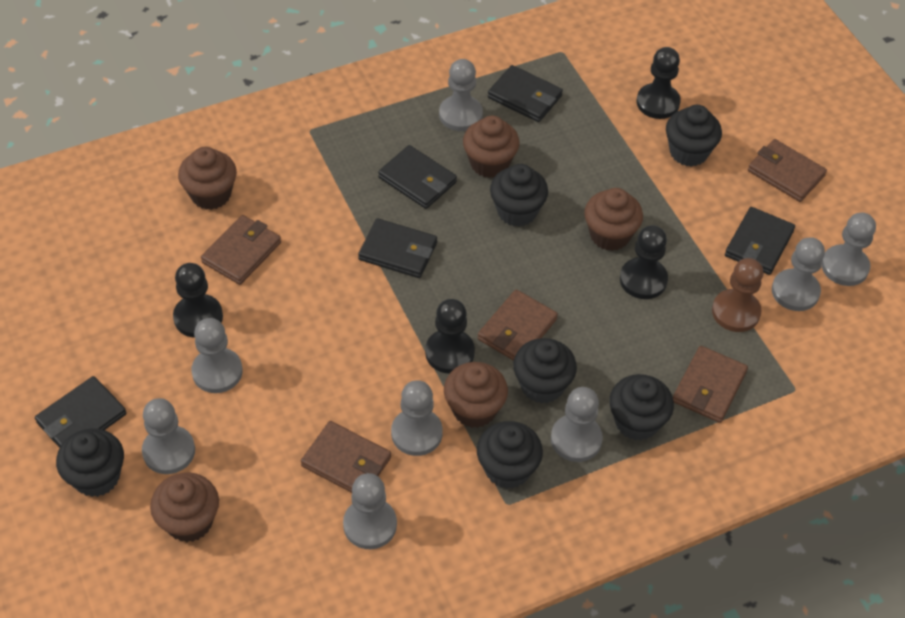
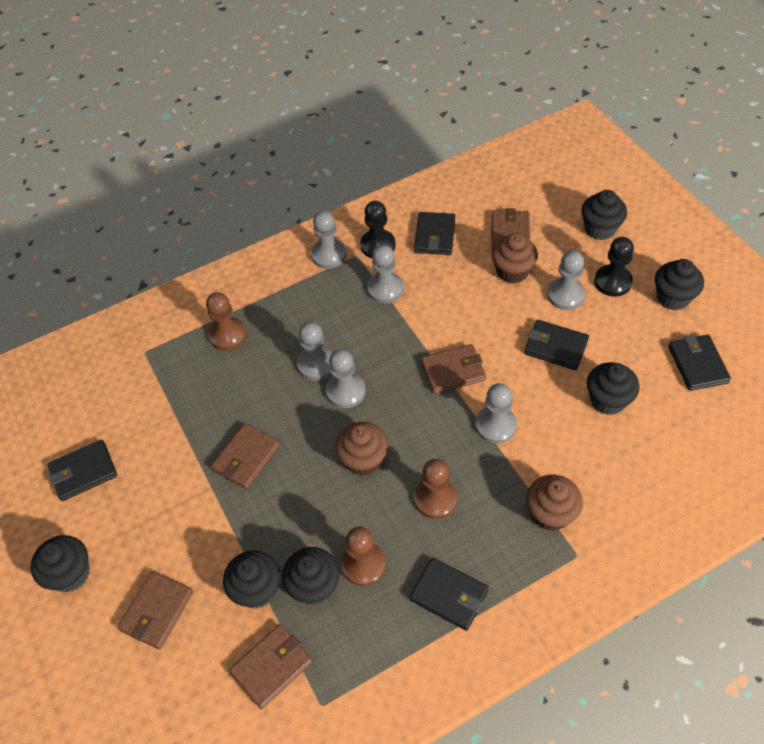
black pawn: [173,263,223,338] [425,299,475,374] [620,225,668,299] [637,47,681,119] = 4 -> [360,201,396,258] [594,237,634,297] = 2
brown cupcake: [150,473,219,542] [178,147,237,210] [444,362,508,428] [463,116,519,178] [584,188,643,251] = 5 -> [335,422,388,476] [491,233,538,284] [526,475,583,531] = 3
brown pawn: [712,258,763,332] = 1 -> [206,292,247,351] [341,526,386,586] [414,459,457,519] = 3
grey pawn: [142,398,195,474] [191,318,243,393] [343,473,397,549] [391,380,443,456] [439,59,483,131] [551,387,603,462] [772,237,825,311] [822,213,876,286] = 8 -> [297,322,333,381] [311,211,346,269] [326,349,366,408] [367,245,404,304] [476,383,517,443] [547,250,585,310] = 6

